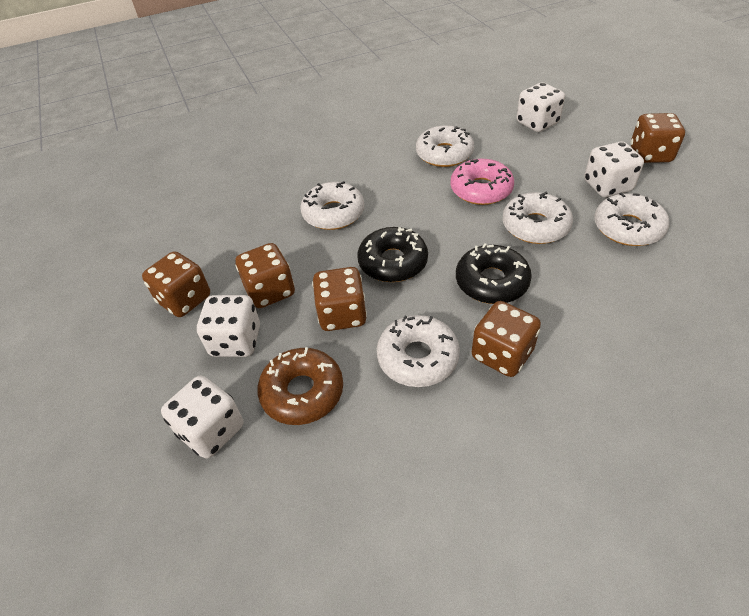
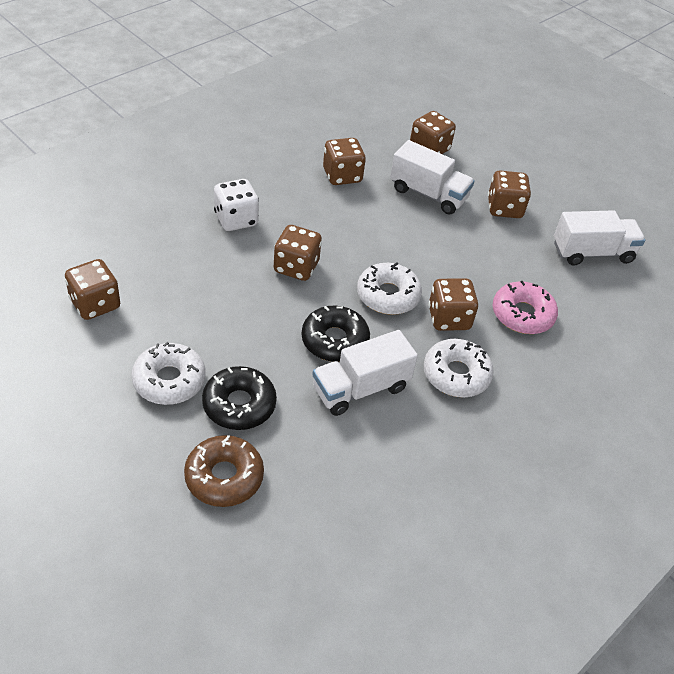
brown dice: [142,251,210,317] [235,243,295,308] [312,267,367,331] [472,301,541,377] [630,113,685,163] = 5 -> [65,259,120,320] [273,225,322,281] [323,138,366,185] [410,111,456,154] [428,278,479,331] [488,170,531,218] = 6
white dice: [161,376,243,459] [197,295,260,357] [516,82,565,132] [584,141,644,197] = 4 -> [214,179,259,231] = 1
white donut: [300,181,364,230] [377,315,460,387] [416,125,474,167] [502,192,573,244] [594,192,669,246] = 5 -> [131,342,206,405] [357,262,422,315] [424,339,494,397] = 3
white truck: none = 0 -> [312,330,418,416] [390,140,475,214] [554,210,645,266] = 3

